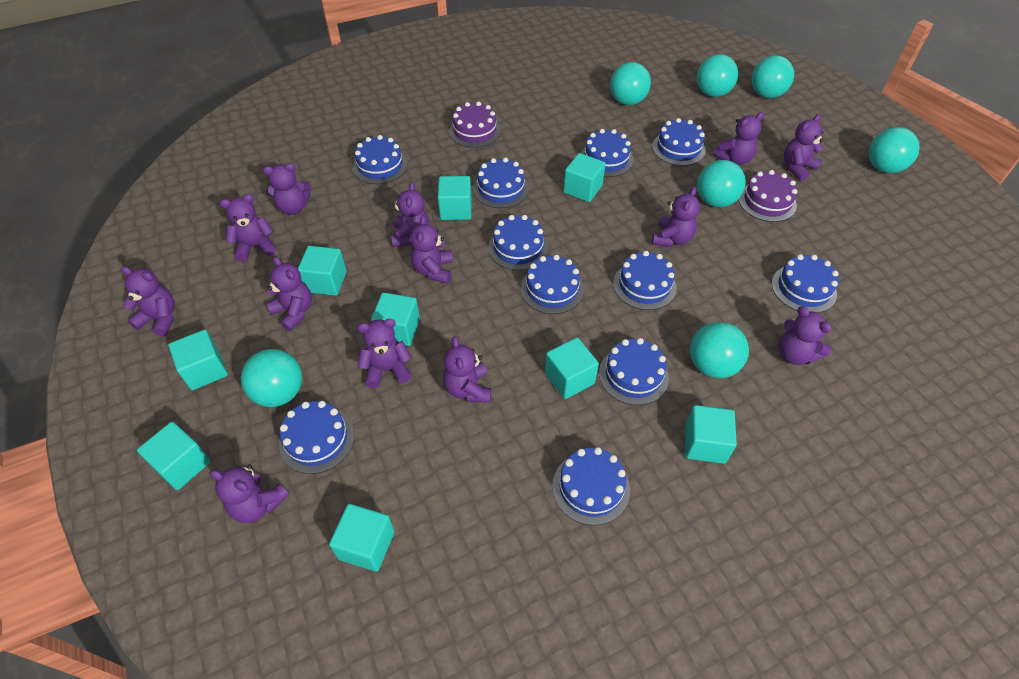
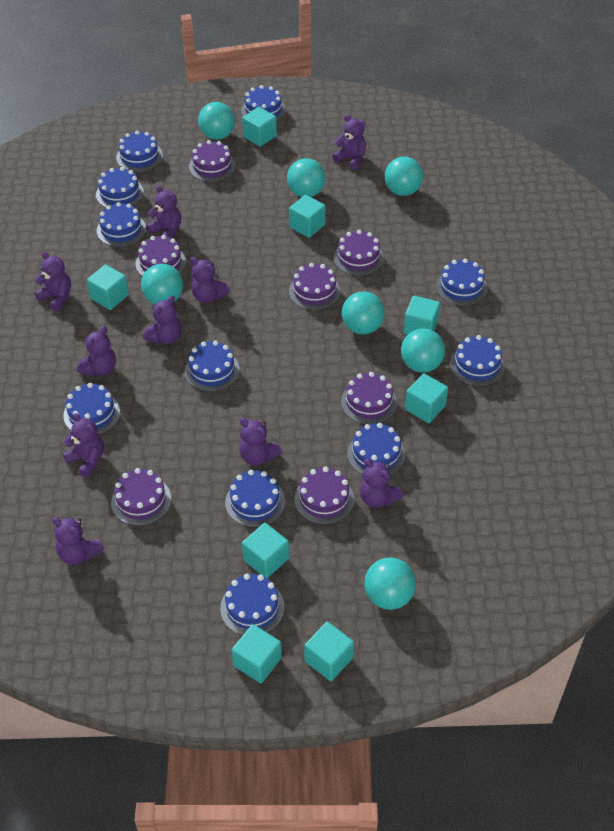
purple cake: [449,102,501,148] [738,170,798,222] = 2 -> [111,468,171,526] [135,235,186,276] [189,140,236,182] [289,263,340,310] [294,467,354,524] [333,230,384,276] [341,372,397,424] = 7
purple teddy bear: [120,266,175,336] [209,464,289,523] [220,194,276,262] [263,163,311,215] [266,256,312,331] [357,319,411,388] [391,182,430,247] [410,215,453,284] [443,336,491,403] [652,187,700,247] [713,112,764,165] [779,306,831,365] [784,114,823,181] = 13 -> [34,251,71,311] [52,517,104,565] [63,413,104,477] [77,326,116,377] [143,296,181,345] [146,185,181,238] [190,257,230,303] [239,418,282,465] [332,115,366,170] [360,459,403,508] = 10
turquoise cube: [137,422,211,490] [168,330,228,390] [298,246,347,296] [329,504,395,572] [371,293,420,346] [438,176,472,220] [545,338,599,399] [563,153,606,202] [685,405,737,464] = 9 -> [87,264,129,310] [232,624,282,683] [242,107,277,147] [242,523,289,578] [289,195,326,238] [304,622,354,681] [404,296,440,335] [405,373,448,423] = 8

